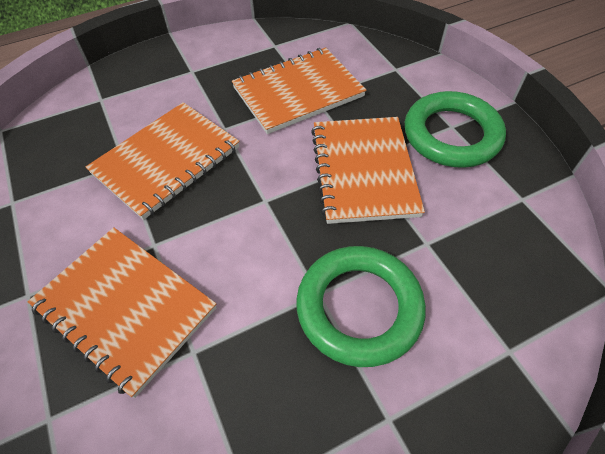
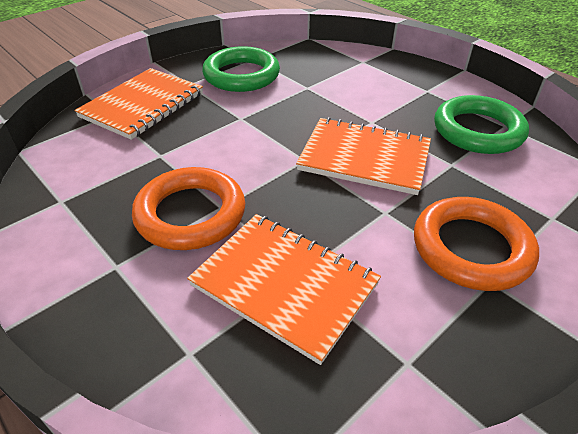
orange notebook: [28,227,217,398] [86,102,240,220] [232,47,366,134] [311,117,425,224] = 4 -> [74,68,203,140] [187,214,381,365] [296,117,431,195] = 3
orange ring: none = 0 -> [132,167,245,250] [414,197,539,291] = 2

